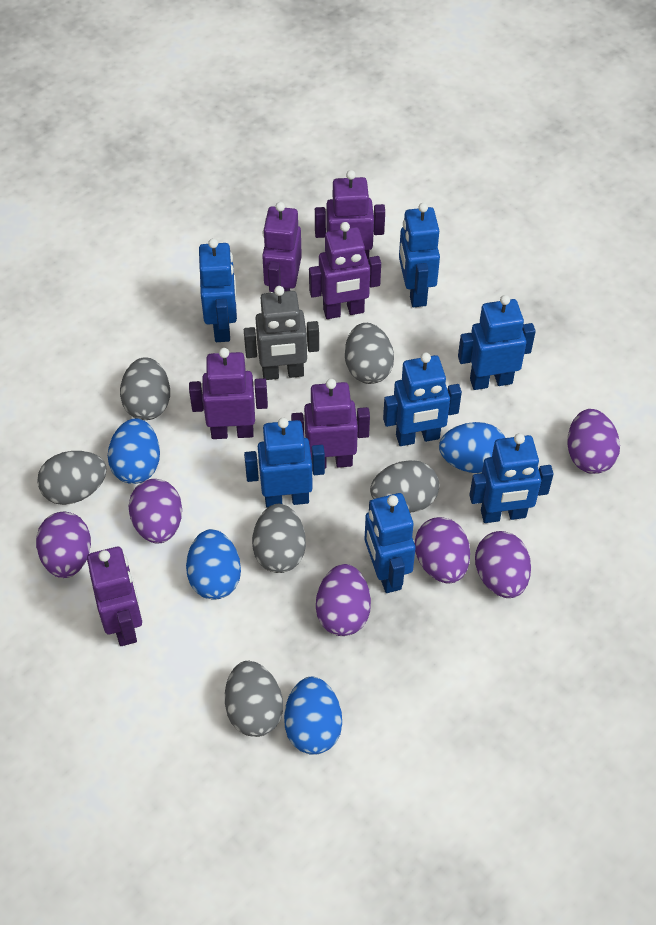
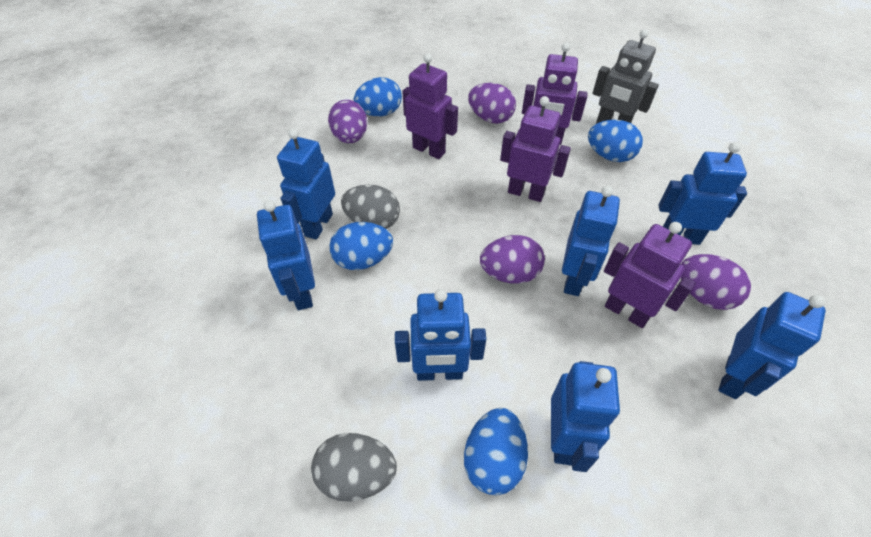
grey egg: [37,451,107,505] [120,357,170,420] [225,661,283,737] [252,504,306,573] [345,323,394,384] [370,460,439,513] = 6 -> [311,433,397,502] [341,185,400,229] = 2
purple egg: [36,512,91,578] [129,479,182,544] [316,564,371,636] [415,517,470,584] [475,531,531,598] [567,409,620,474] = 6 -> [328,100,367,143] [468,83,516,124] [480,235,545,284] [681,254,751,310] = 4
purple robot: [87,547,142,646] [189,348,268,439] [262,202,302,292] [291,379,370,469] [309,222,381,319] [315,170,385,262] = 6 -> [402,53,458,159] [500,96,571,202] [522,43,588,145] [604,222,696,328] = 4

